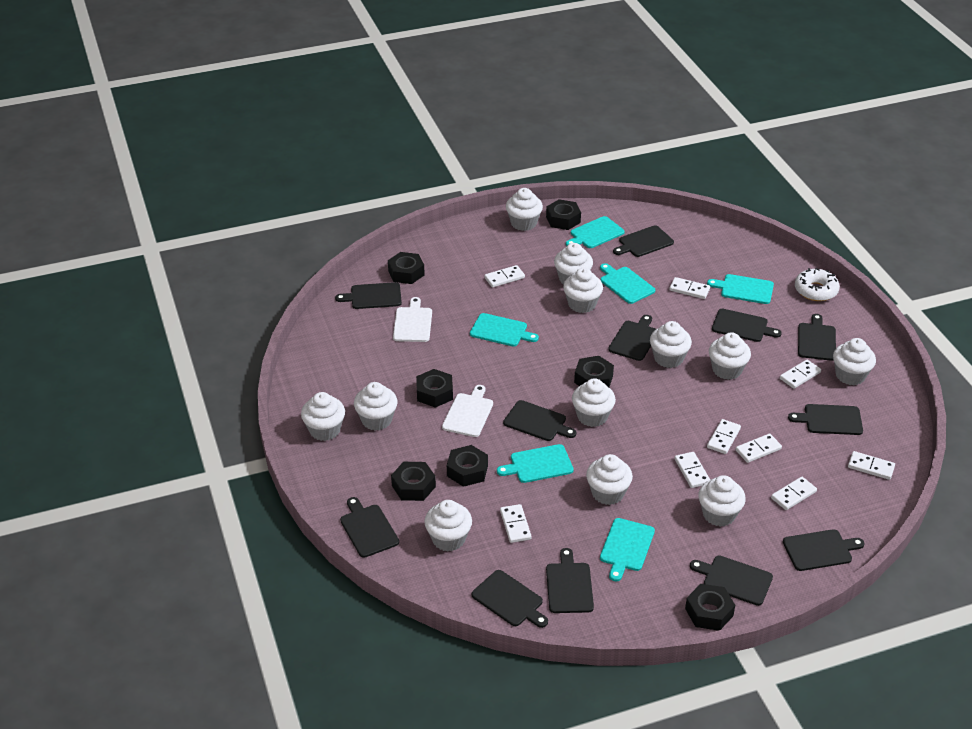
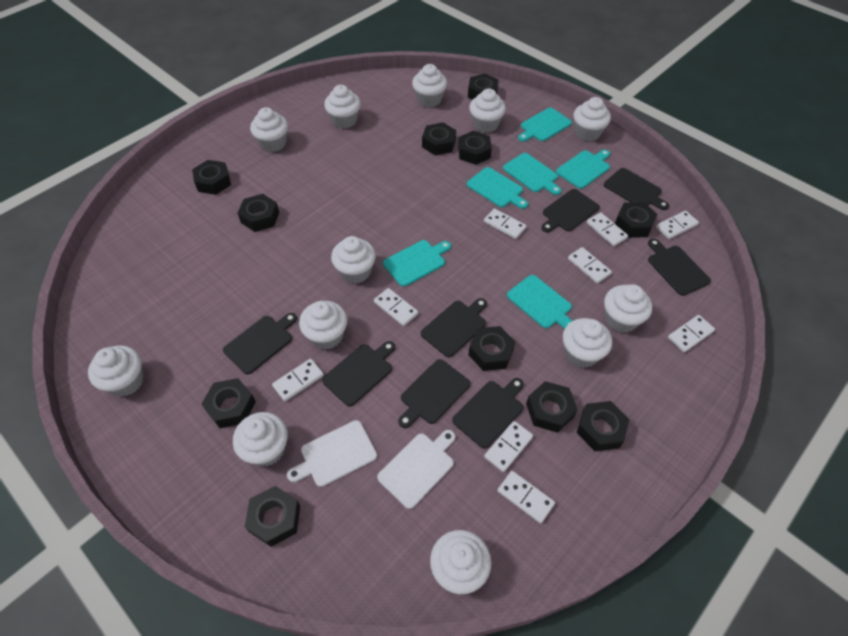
black cutting board: [335,282,402,309] [340,497,399,558] [472,570,548,628] [503,400,576,441] [546,548,594,613] [608,315,656,361] [613,225,674,257] [690,555,773,606] [712,309,782,342] [783,529,865,571] [788,404,863,435] [798,314,836,361] = 12 -> [223,313,297,374] [322,341,395,407] [398,359,470,428] [421,298,487,357] [452,378,524,449] [541,189,600,233] [604,168,669,210] [648,239,711,296] = 8
black nut: [388,252,425,284] [391,462,436,501] [416,369,453,408] [447,445,488,487] [546,199,581,230] [574,356,614,387] [685,584,735,631] = 7 -> [192,160,231,195] [202,378,256,428] [238,194,279,232] [245,486,300,547] [422,122,456,155] [458,131,492,165] [468,74,499,100] [468,326,515,371] [526,381,578,433] [576,401,630,451] [615,202,658,238] = 11
white donut: [795,268,840,301] = 1 -> none = 0

